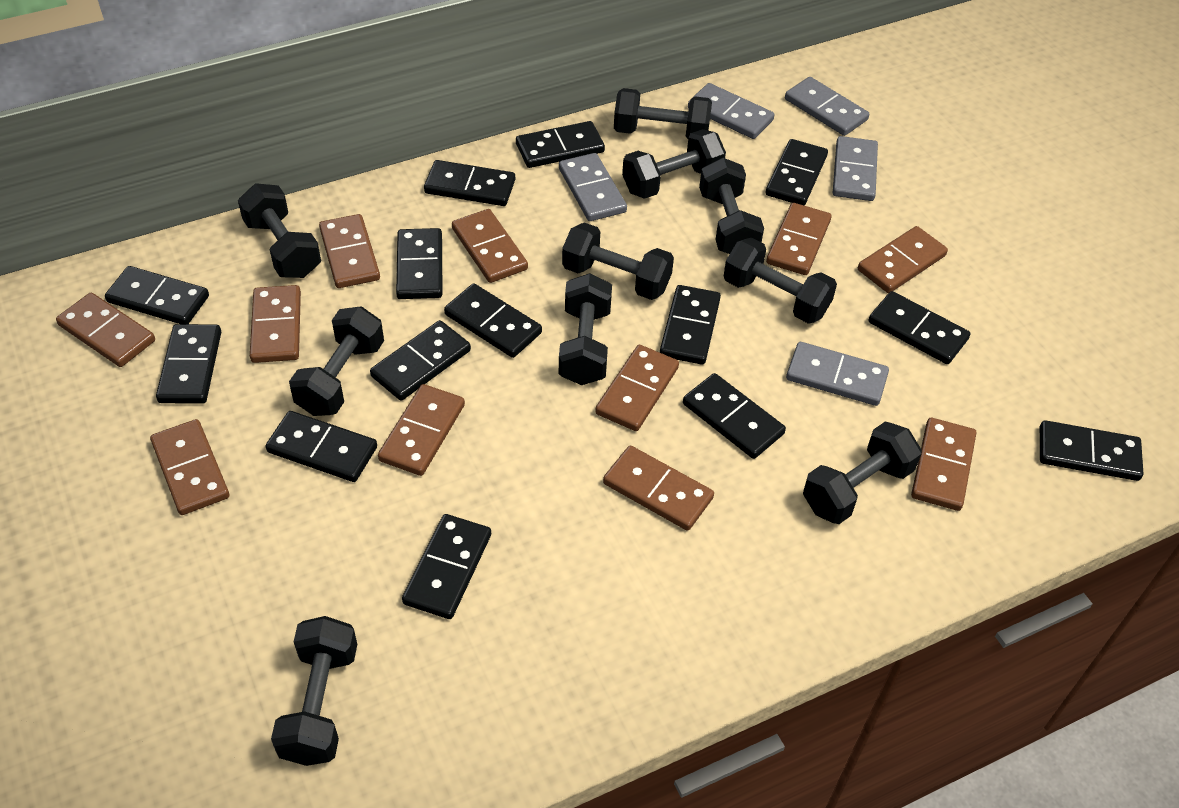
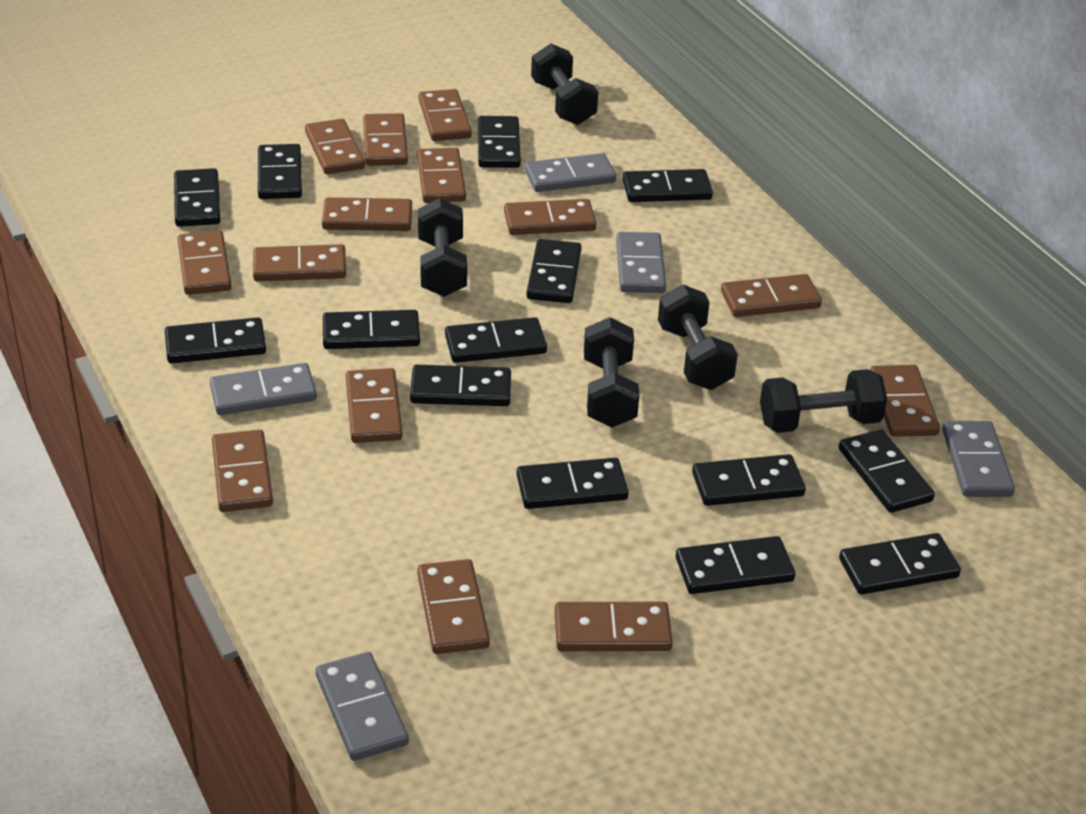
black dumbbell: [238,183,321,278] [271,616,357,766] [289,306,384,416] [559,273,612,385] [562,223,674,300] [614,88,712,139] [622,129,726,199] [699,158,764,254] [724,238,837,324] [803,422,922,524] = 10 -> [418,198,467,297] [531,43,598,125] [584,317,639,427] [658,285,738,390] [760,369,887,433] = 5
brown domino: [56,293,155,367] [150,419,229,515] [250,285,301,363] [319,214,380,288] [378,384,465,476] [452,209,528,283] [595,345,679,431] [603,446,714,531] [766,203,831,275] [858,226,948,293] [911,418,976,511] = 11 -> [177,230,231,295] [212,429,273,512] [253,244,346,281] [305,119,365,174] [322,197,412,231] [346,368,403,443] [363,113,408,166] [417,148,466,203] [417,559,490,654] [418,89,472,141] [504,199,596,235] [555,602,673,651] [721,274,822,317] [870,365,940,437] = 14

